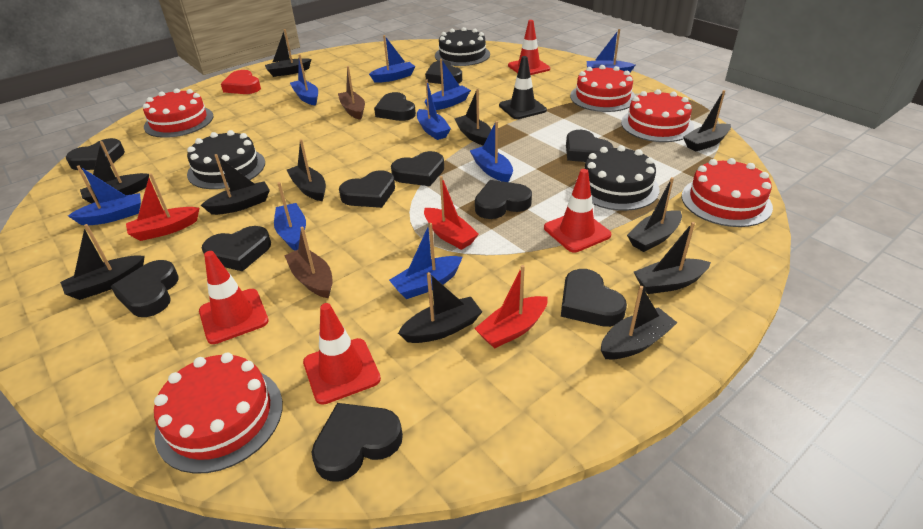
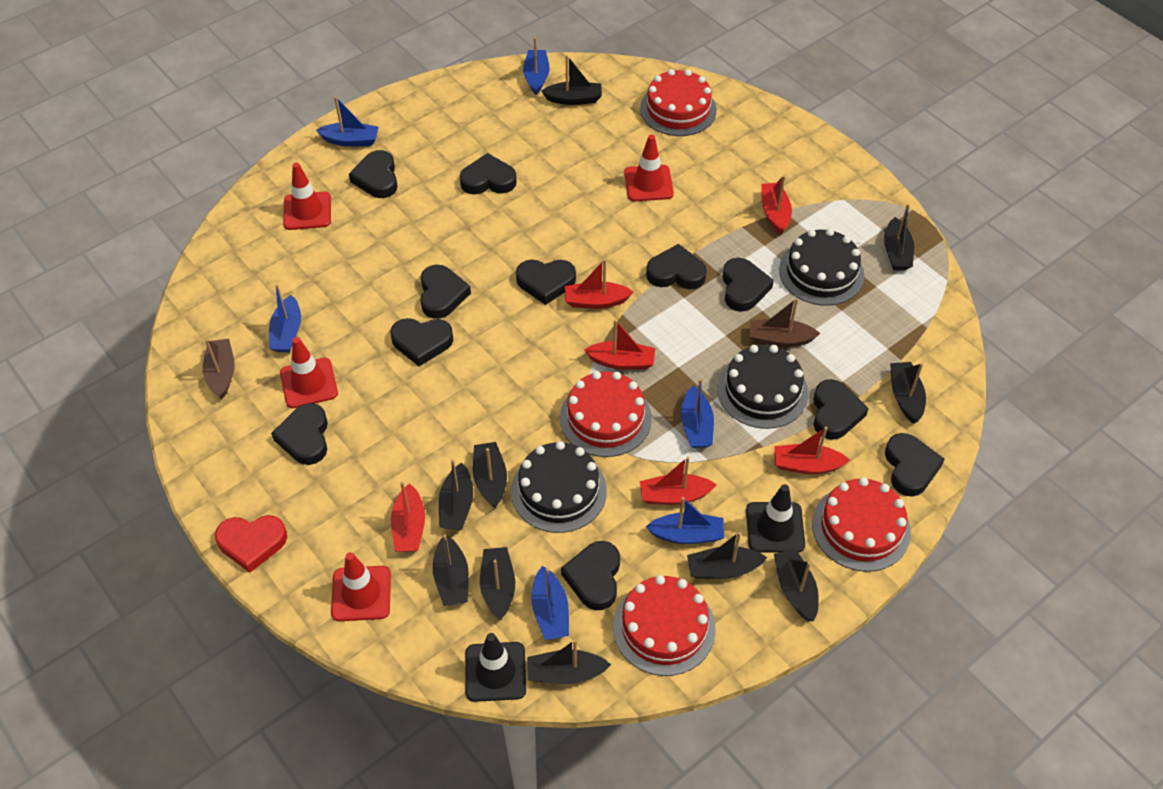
black boat: [60,224,145,300] [80,141,149,204] [201,154,270,215] [265,29,312,77] [287,139,326,201] [398,272,482,343] [454,89,491,145] [601,286,677,360] [627,177,682,252] [634,222,711,294] [683,90,731,152] = 11 -> [433,534,469,606] [439,460,473,530] [473,442,507,508] [480,547,515,620] [527,639,611,684] [541,55,602,105] [687,532,767,579] [774,549,819,621] [884,204,914,271] [890,362,926,424] = 10
black traffic cone: [499,56,547,119] = 1 -> [465,633,526,702] [746,484,805,552] = 2
blue boat: [68,165,141,225] [274,182,306,251] [290,54,318,106] [369,35,415,83] [389,223,462,299] [417,80,451,140] [424,59,471,110] [470,121,513,182] [587,29,635,73] = 9 -> [269,284,301,352] [316,96,378,147] [523,37,550,95] [531,566,569,640] [646,497,724,544] [681,379,714,448] = 6
red boat: [126,173,199,241] [424,176,479,250] [474,265,548,349] = 3 -> [391,482,425,552] [565,259,633,309] [584,320,655,370] [640,456,717,505] [761,175,792,234] [774,427,850,474] = 6
red cake: [143,88,213,138] [154,353,283,474] [570,65,636,112] [621,89,694,142] [682,158,773,227] = 5 -> [560,371,652,457] [613,575,716,676] [640,69,717,136] [812,477,911,572] = 4

